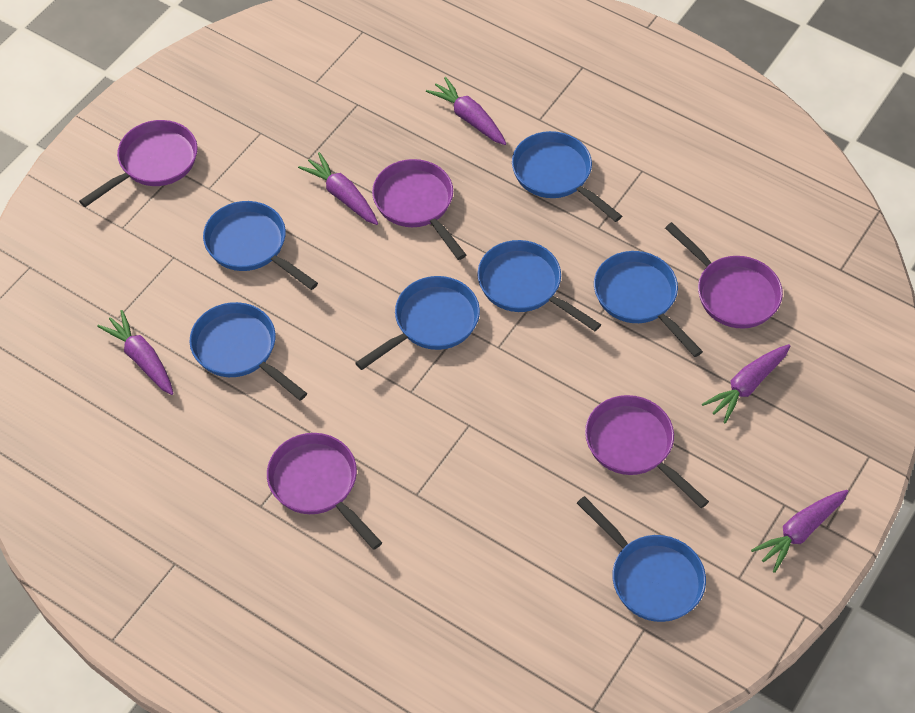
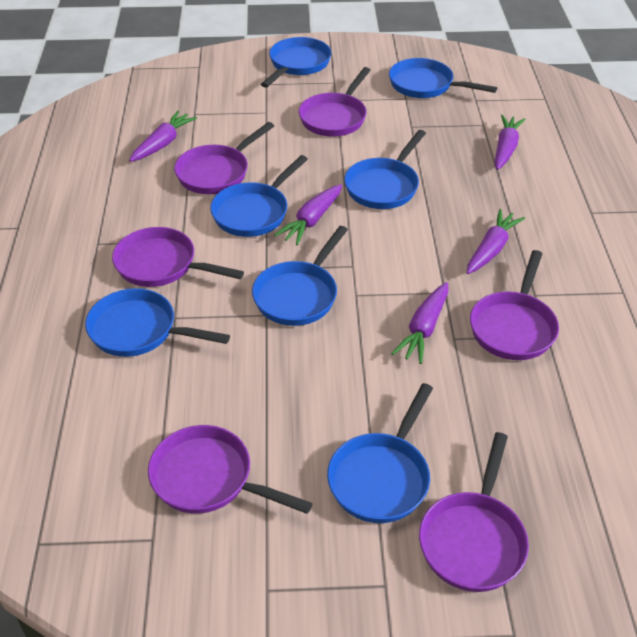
purple pan: [79,120,198,207] [267,433,382,550] [372,159,466,260] [585,395,709,508] [665,222,783,329] = 5 -> [112,227,244,287] [148,425,313,514] [174,122,274,194] [299,67,371,137] [419,432,529,592] [470,250,559,360] = 6

